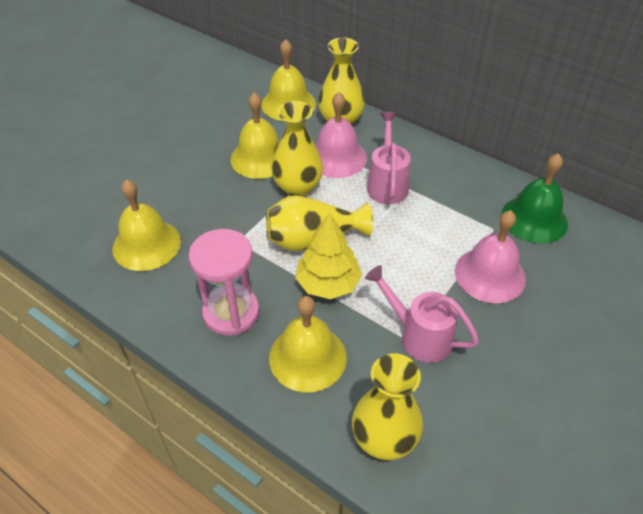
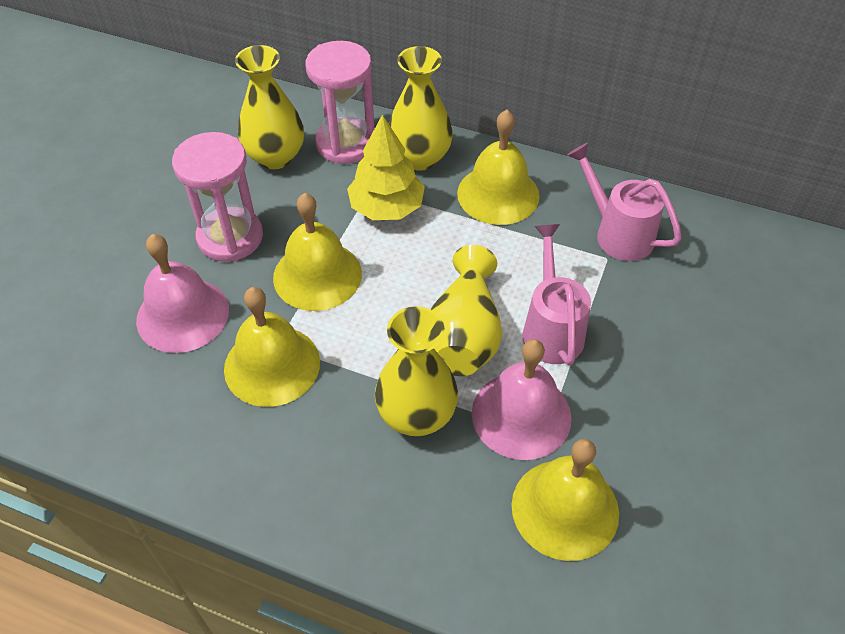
green bell: [501,153,568,244] = 1 -> none = 0
pink hourglass: [189,229,260,336] = 1 -> [172,132,263,262] [306,41,374,164] = 2

